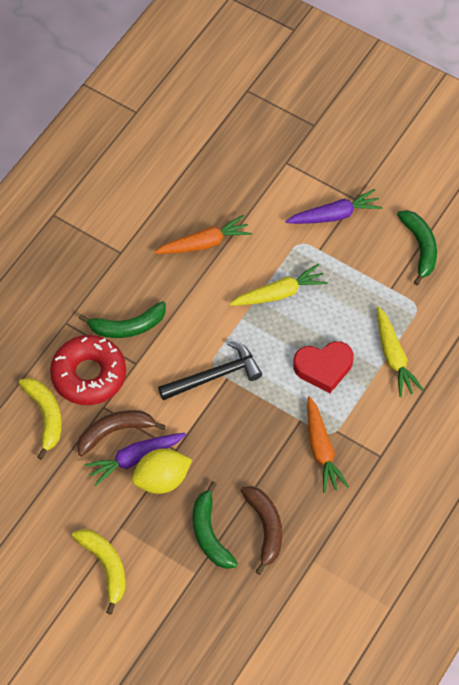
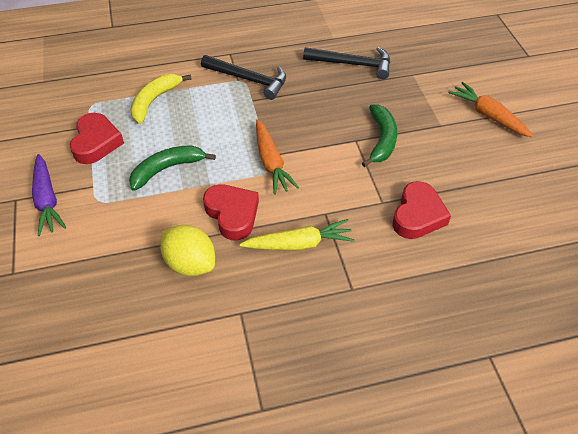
black hammer: [158,341,262,400] = 1 -> [201,55,286,100] [303,47,390,79] = 2
brown banana: [77,410,166,456] [241,486,282,575] = 2 -> none = 0
green banana: [78,301,166,338] [193,481,238,569] [397,210,437,285] = 3 -> [129,145,216,191] [362,104,397,167] = 2
purple carrot: [84,433,186,487] [285,189,383,224] = 2 -> [32,154,67,236] = 1
red donut: [50,335,126,405] = 1 -> none = 0
red heart: [293,341,353,393] = 1 -> [70,113,124,164] [203,184,259,240] [392,181,451,239] = 3
yellow banana: [19,378,62,460] [72,529,126,615] = 2 -> [130,74,192,124] = 1
yellow carrot: [230,264,328,306] [377,306,424,397] = 2 -> [240,219,354,250] = 1

